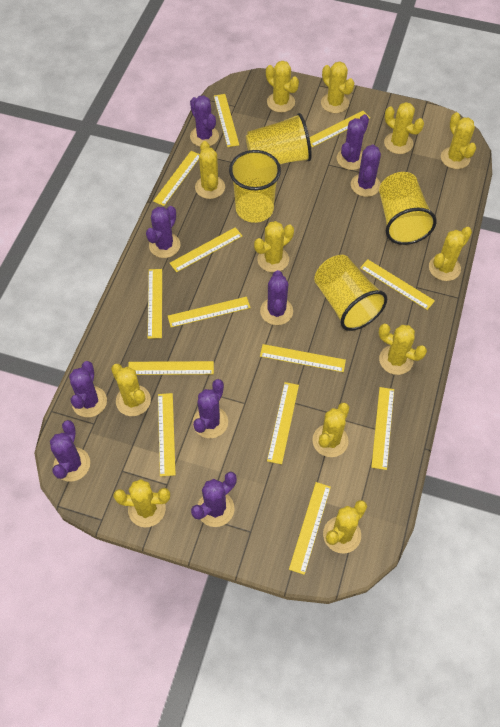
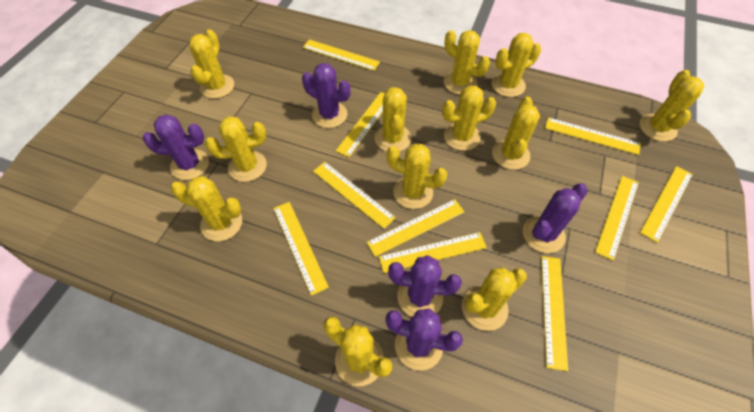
purple cactus: [50,420,90,482] [69,361,107,417] [146,206,181,258] [190,95,219,147] [191,472,237,527] [193,379,228,438] [260,270,293,325] [337,114,369,170] [351,144,381,197] = 9 -> [143,114,209,180] [302,63,351,128] [385,308,463,371] [388,255,462,317] [523,183,588,253] = 5
yellow cup: [229,150,281,223] [246,113,312,164] [314,255,387,331] [379,172,437,245] = 4 -> none = 0
yellow ruler: [128,361,214,375] [148,269,162,339] [153,151,200,206] [158,393,176,477] [168,297,251,327] [170,227,242,272] [214,94,239,147] [260,344,346,372] [267,382,299,464] [289,482,331,575] [309,111,370,147] [360,259,435,310] [371,387,394,470] = 13 -> [273,202,329,296] [303,39,380,71] [313,162,396,229] [336,92,385,157] [366,199,464,257] [379,232,487,273] [541,256,568,371] [545,117,641,155] [595,176,639,260] [640,166,693,243] = 10

